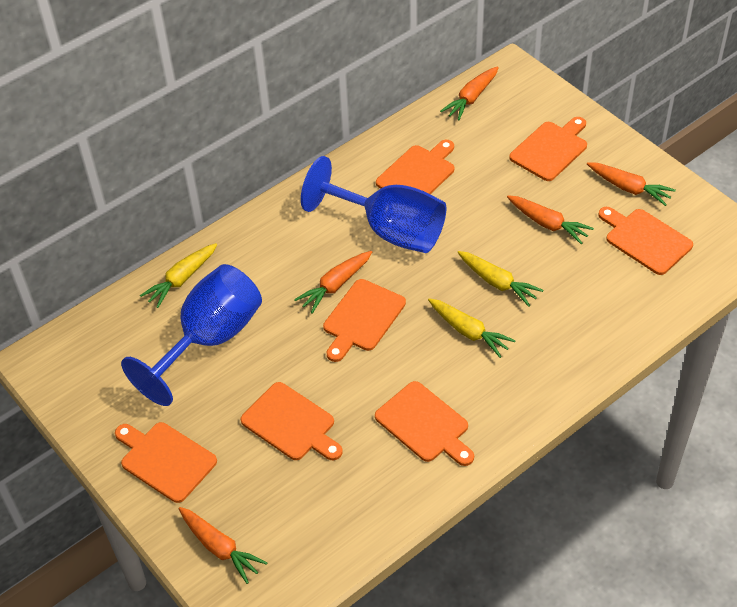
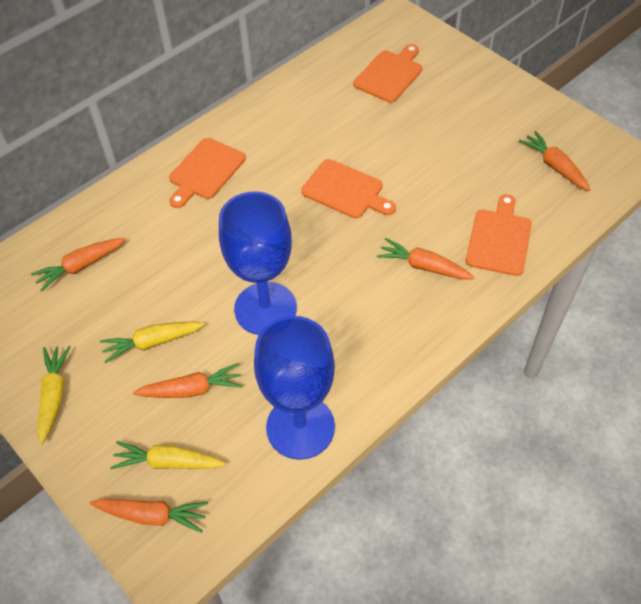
orange cutting board: [115,422,217,503] [241,382,343,460] [323,279,406,362] [375,381,474,466] [376,140,454,194] [509,117,587,181] [598,207,693,275] = 7 -> [169,138,246,208] [301,159,396,218] [353,44,422,103] [466,194,532,276] = 4

